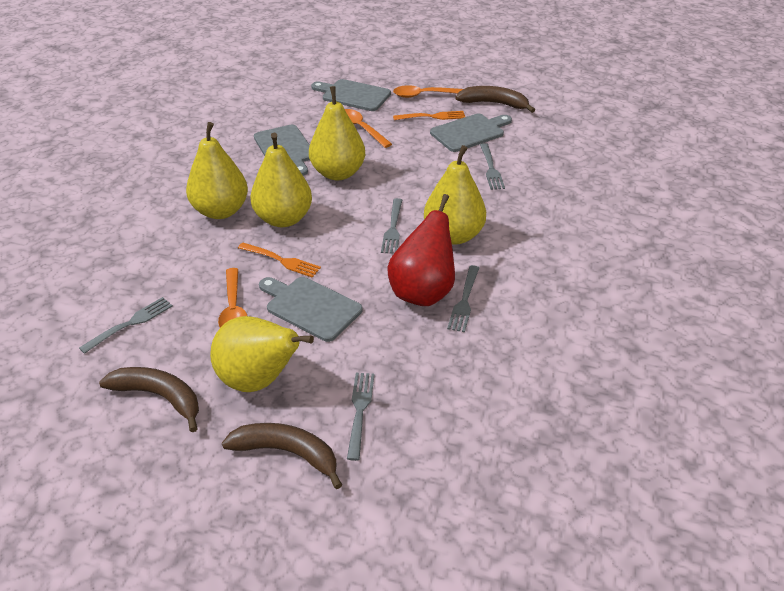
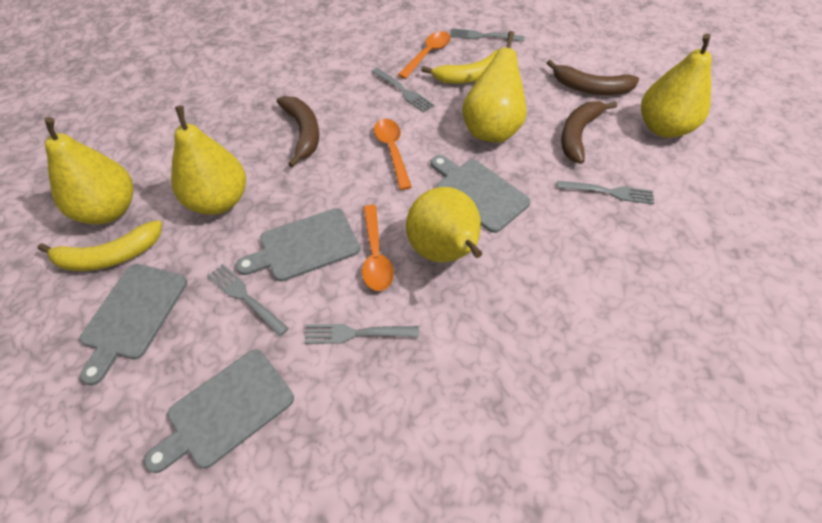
orange fork: [238,242,321,278] [393,111,465,120] = 2 -> none = 0
red pear: [388,194,455,306] = 1 -> none = 0
yellow banana: none = 0 -> [37,220,162,271] [421,50,499,84] = 2

